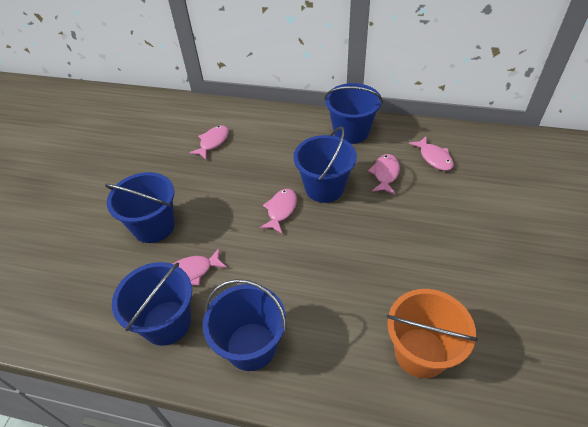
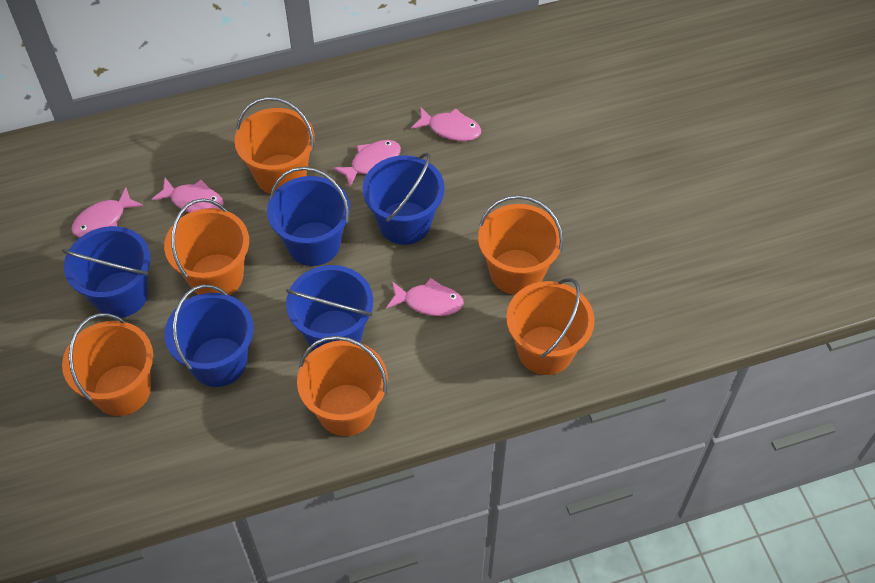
orange bucket: [386,289,478,378] = 1 -> [62,313,153,416] [164,198,249,295] [234,97,315,194] [297,336,388,436] [478,195,563,295] [506,278,595,375] = 6

